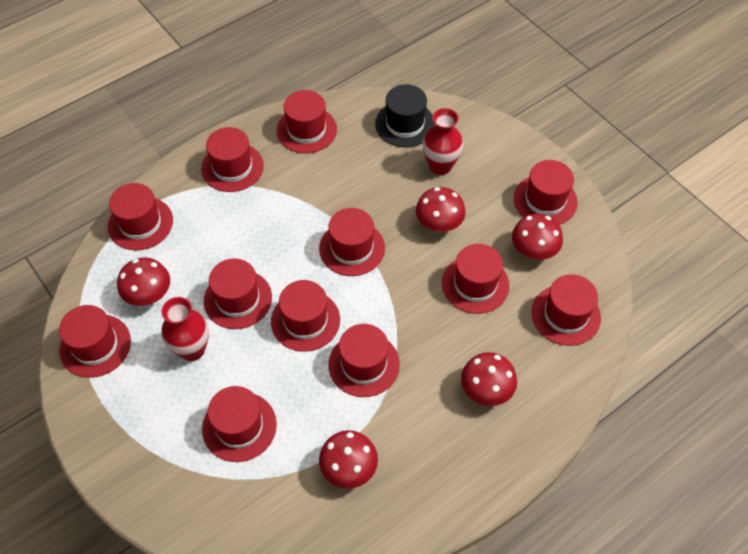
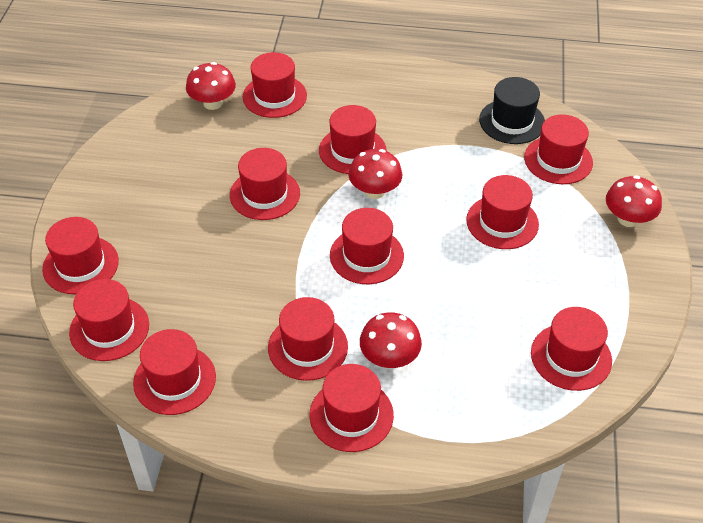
red mushroom: [117,257,170,306] [319,430,378,489] [416,187,466,232] [461,352,517,406] [512,214,563,260] = 5 -> [186,62,236,110] [348,149,402,199] [360,312,422,368] [606,175,662,227] = 4
red vase: [161,297,209,361] [422,108,463,175] = 2 -> none = 0

